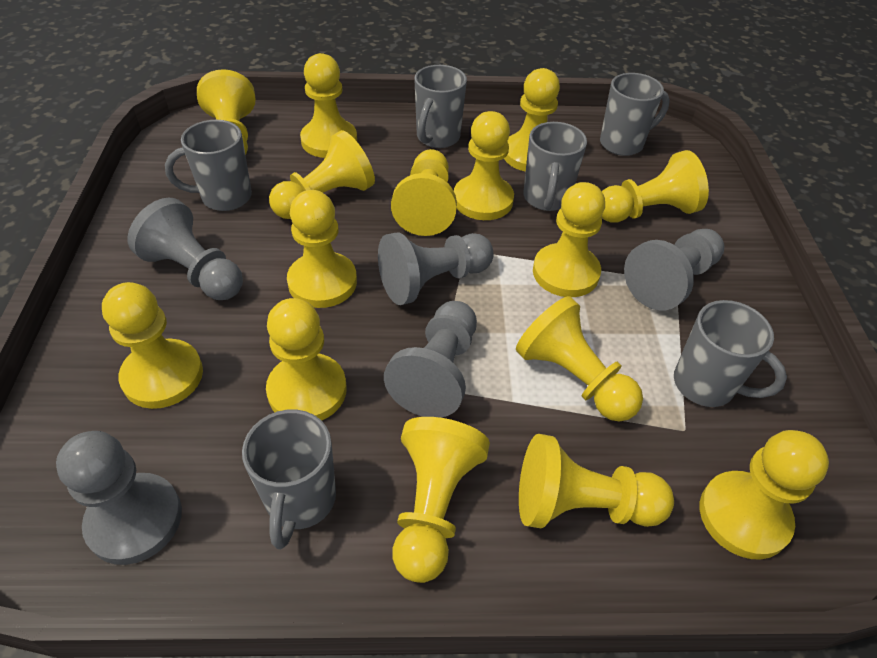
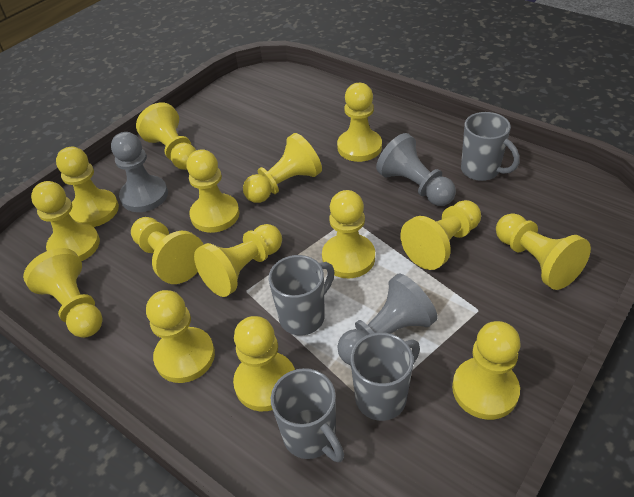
grey mug: [165,120,252,211] [242,410,336,549] [414,65,467,148] [523,122,587,211] [600,73,670,156] [674,300,787,407] = 6 -> [268,255,335,335] [271,368,344,462] [350,332,420,421] [461,112,520,181] = 4
grey pawn: [56,431,182,565] [127,198,243,300] [378,233,493,305] [384,301,477,418] [624,229,724,311] = 5 -> [111,132,168,212] [337,273,438,365] [376,133,456,206] = 3

